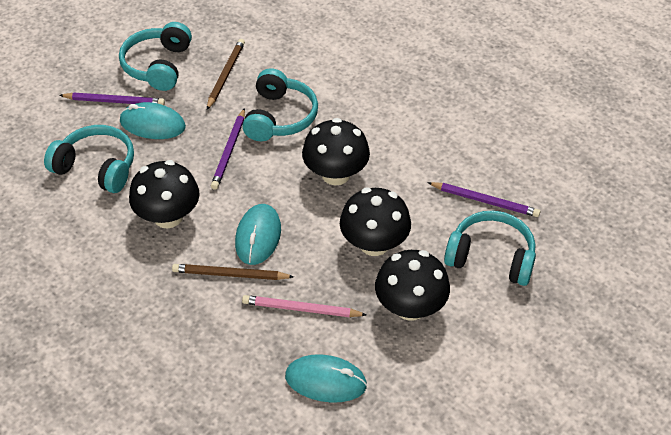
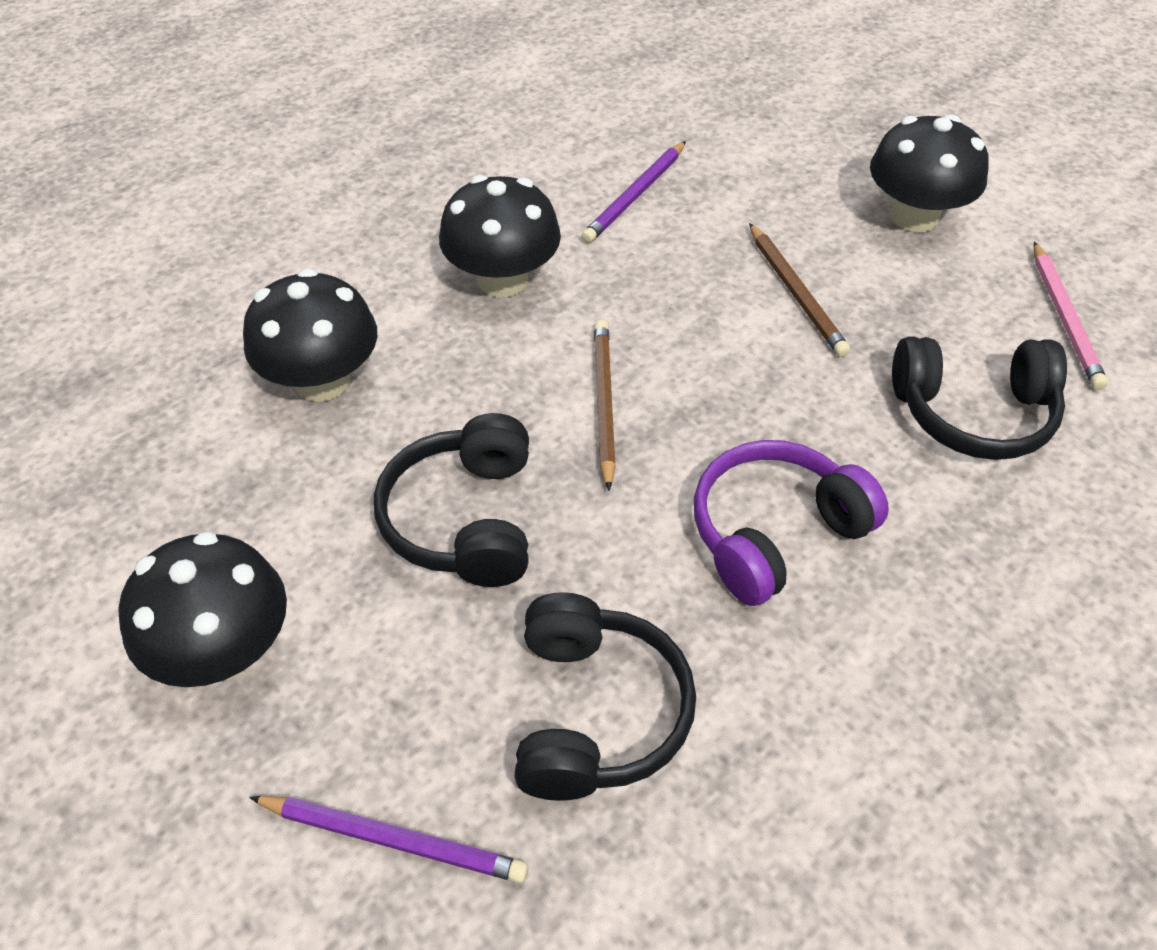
black headphones: none = 0 -> [374,413,529,587] [515,592,696,801] [892,336,1067,460] = 3
purple headphones: none = 0 -> [694,440,889,606] = 1
purple pencil: [59,93,165,105] [211,108,245,190] [427,182,540,217] = 3 -> [249,796,528,883] [582,141,686,243] = 2
turquoise headphones: [44,125,134,193] [119,22,192,91] [242,68,318,141] [444,211,536,286] = 4 -> none = 0
turquoise mouse: [120,102,186,139] [235,204,281,265] [285,354,367,403] = 3 -> none = 0

